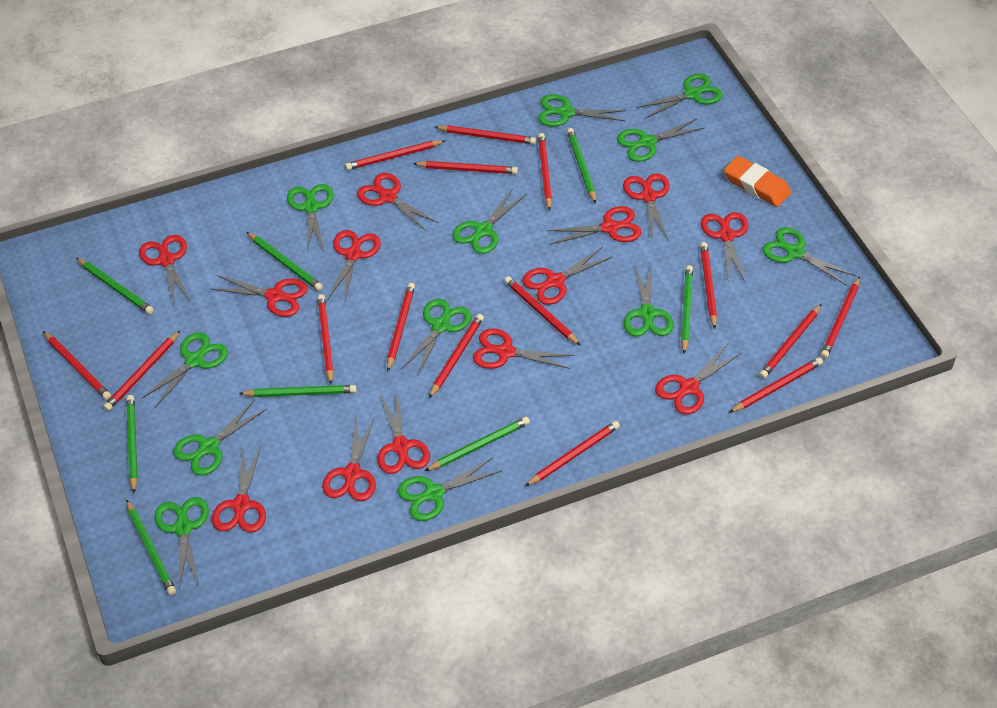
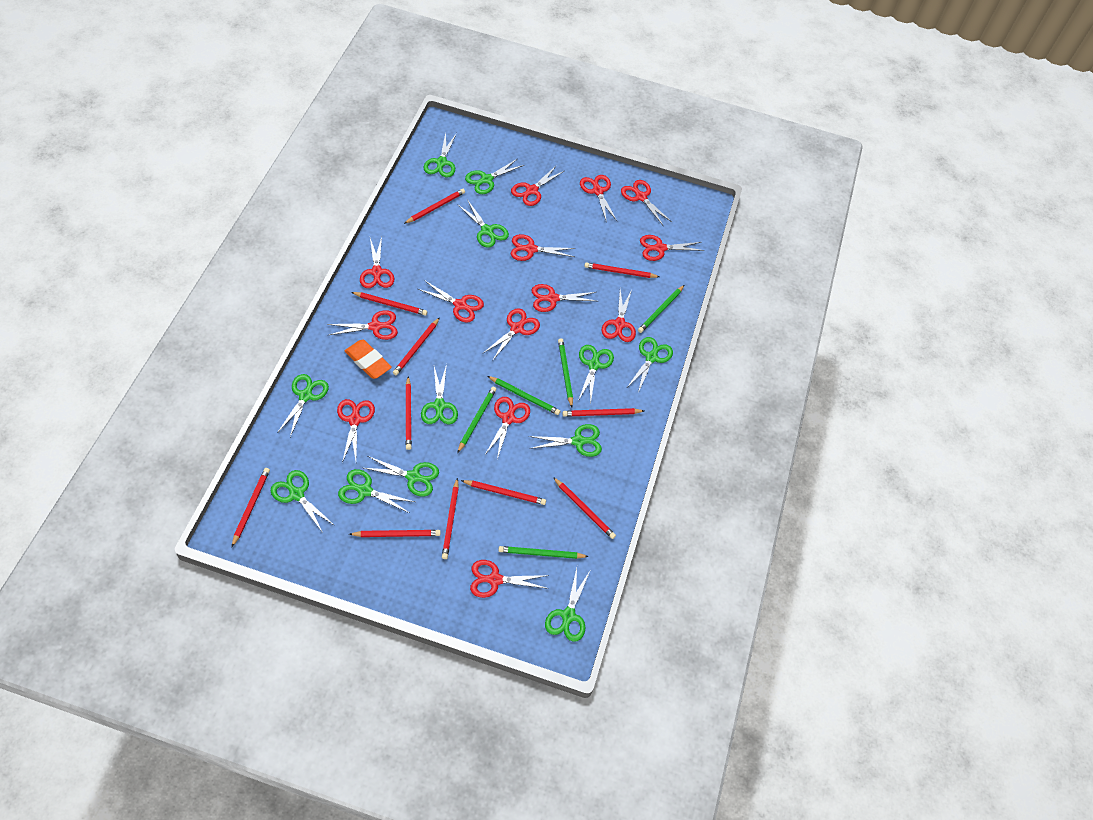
green pencil: [76,258,154,314] [126,395,138,493] [126,499,176,595] [239,385,356,397] [247,232,323,291] [425,417,530,471] [567,128,596,204] [681,265,693,354] = 8 -> [457,387,496,453] [487,376,560,415] [498,546,589,559] [558,338,573,407] [638,285,684,333] = 5
red pencil: [43,331,111,400] [103,331,180,411] [317,294,334,384] [345,140,445,170] [387,283,415,372] [413,161,518,174] [429,314,484,398] [435,125,536,144] [504,276,581,346] [525,421,620,486] [538,133,552,211] [700,242,717,329] [729,357,823,413] [759,304,822,379] [821,276,860,358] = 15 -> [232,468,270,547] [349,530,441,537] [351,292,427,316] [393,317,440,375] [404,189,465,224] [405,376,412,450] [442,478,459,559] [461,480,546,505] [553,477,616,539] [562,408,644,417] [584,262,659,278] = 11
red scissors: [139,235,191,304] [212,275,308,317] [212,445,266,533] [322,415,376,501] [328,230,381,301] [357,173,438,231] [377,389,430,474] [473,328,574,369] [522,247,612,305] [546,206,641,244] [623,173,670,241] [655,345,741,414] [701,212,748,283] = 13 -> [327,310,398,340] [337,399,375,462] [360,237,394,288] [418,280,484,323] [470,560,549,598] [483,308,540,361] [485,397,530,459] [511,165,564,206] [511,234,575,261] [532,284,596,312] [580,175,617,223] [601,289,636,342] [621,180,672,225] [640,235,704,261] = 14

